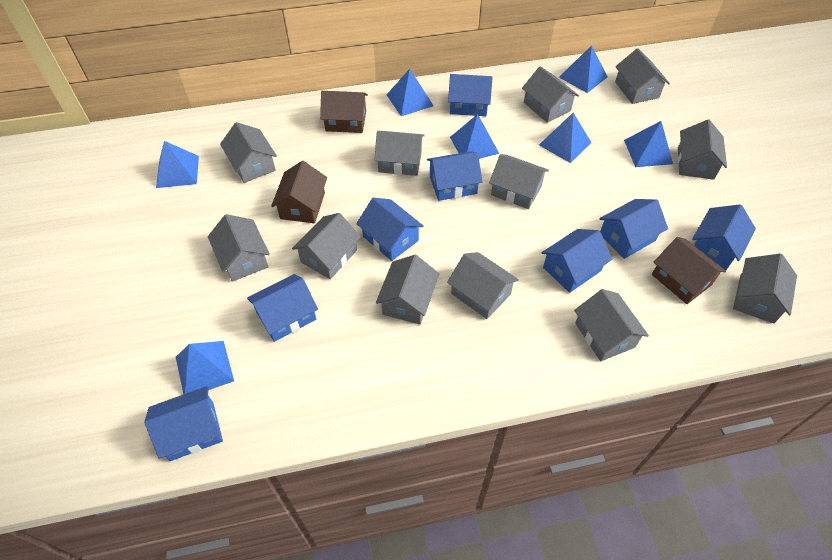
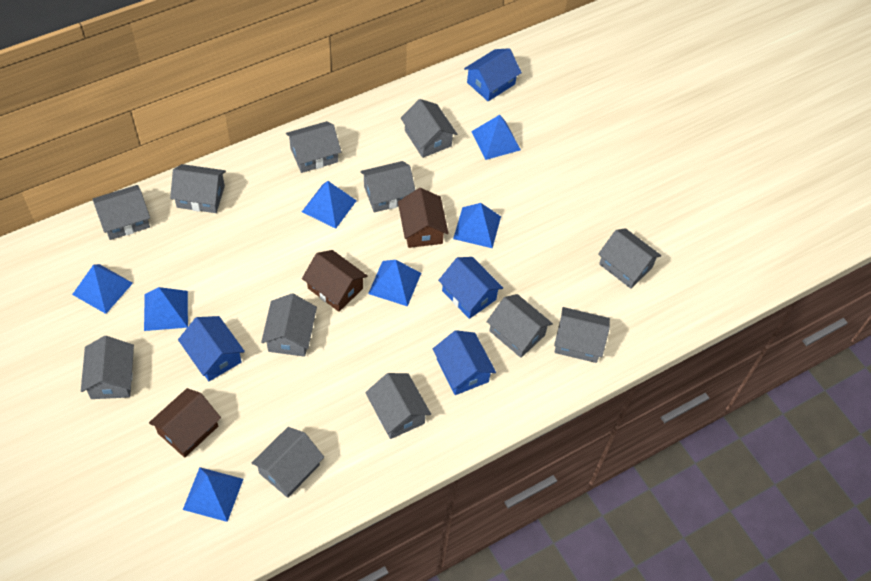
blue house: [144,386,223,461] [247,274,318,342] [356,197,424,261] [427,152,483,201] [448,74,493,116] [542,229,612,293] [599,199,668,259] [692,204,756,270] = 8 -> [178,316,245,381] [433,330,496,395] [438,257,503,319] [464,48,522,101] = 4

